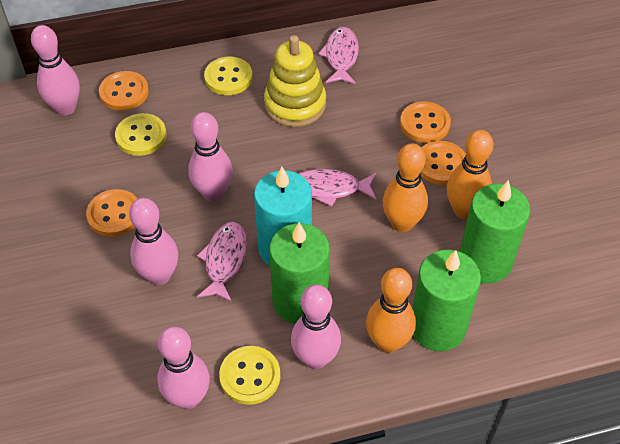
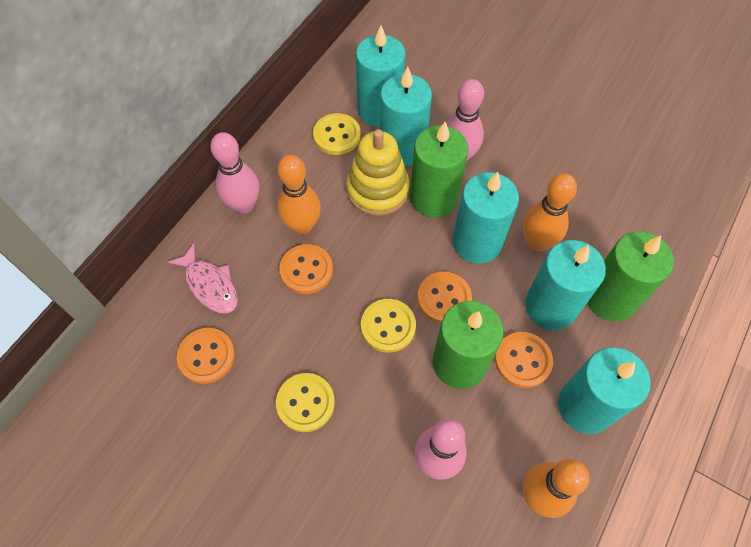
pink bowling pin: [31,25,80,116] [129,198,178,285] [158,326,210,409] [188,112,233,202] [291,284,341,369] = 5 -> [210,132,259,214] [415,418,467,480] [446,79,484,162] = 3
pink fish: [197,222,247,302] [298,169,376,207] [318,27,359,84] = 3 -> [168,243,238,313] = 1
turquoise candle: [254,167,312,266] = 1 -> [356,25,406,127] [380,67,432,166] [453,172,519,264] [525,240,606,330] [558,347,651,434] = 5

